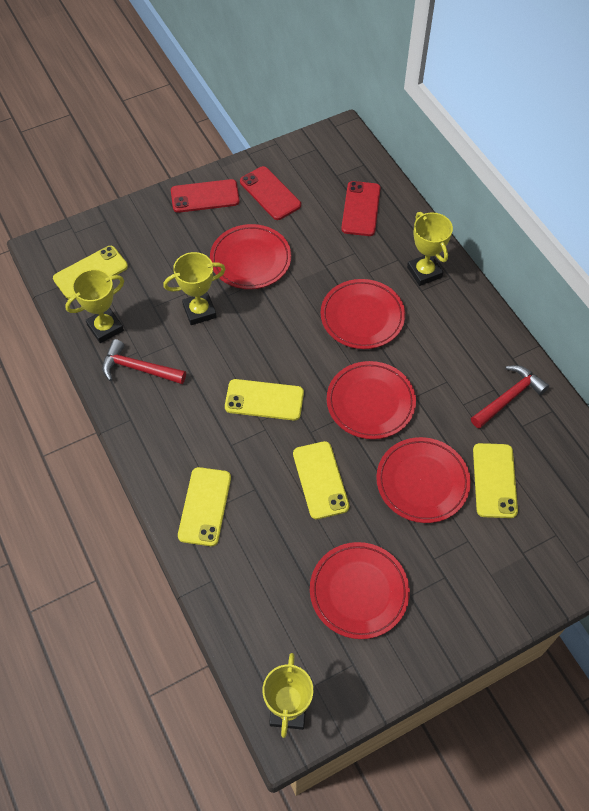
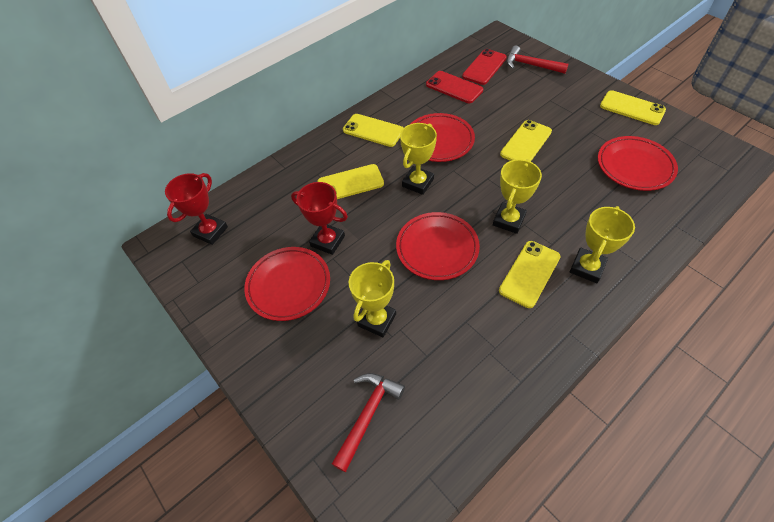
red phone: [171,179,240,213] [240,166,301,220] [341,181,381,236] = 3 -> [426,71,483,103] [462,49,507,85] = 2
red plate: [210,224,291,289] [310,542,410,639] [321,279,405,349] [327,361,416,439] [376,437,471,523] = 5 -> [244,247,330,321] [396,212,480,280] [411,113,475,162] [598,136,678,191] = 4
red trophy: none = 0 -> [165,173,228,245] [291,182,348,255] = 2

